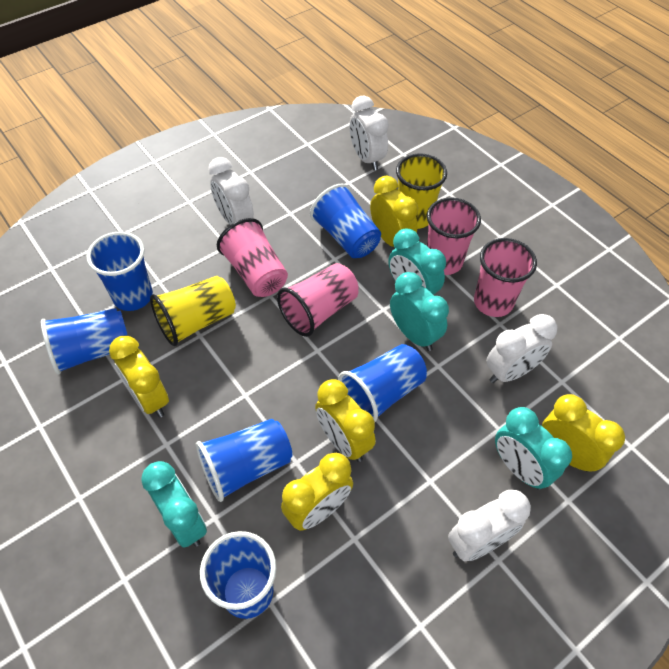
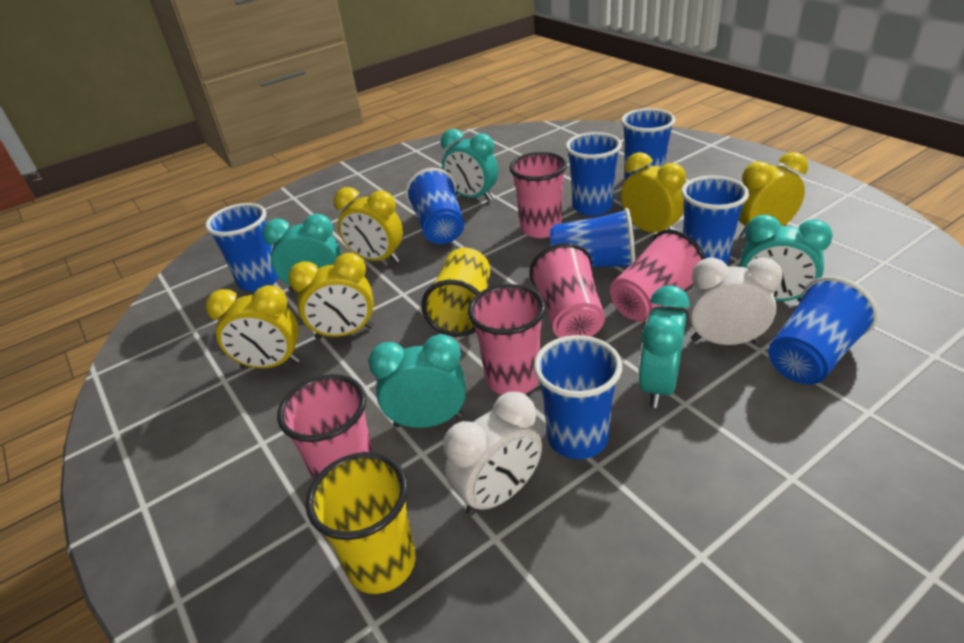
blue cup: [41,308,128,374] [87,232,153,311] [196,419,292,502] [200,531,276,619] [310,184,381,258] [338,344,427,422] = 6 -> [205,203,279,292] [405,168,464,244] [534,335,622,459] [550,208,635,268] [565,132,622,216] [621,108,675,181] [681,176,749,264] [768,277,879,384] = 8
pink cup: [217,218,288,297] [277,263,359,337] [427,198,481,275] [474,238,537,317] = 4 -> [277,374,373,481] [468,284,546,395] [509,152,567,238] [529,243,605,338] [610,229,706,322] = 5
turquoise clock: [141,461,207,548] [388,229,446,295] [390,272,449,351] [495,407,572,490] = 4 -> [263,214,341,292] [368,334,466,428] [441,129,498,201] [638,285,690,408] [740,215,833,302] = 5
white clock: [208,157,254,225] [350,96,389,170] [448,490,531,561] [486,314,557,383] = 4 -> [443,392,542,516] [688,257,783,345] = 2

